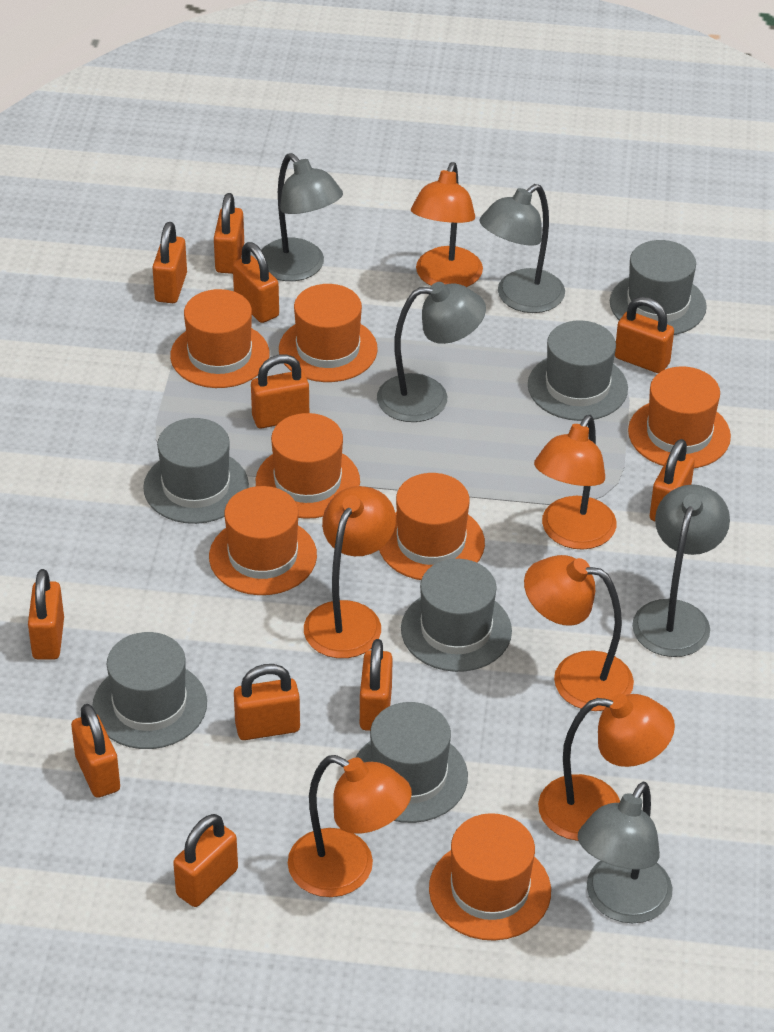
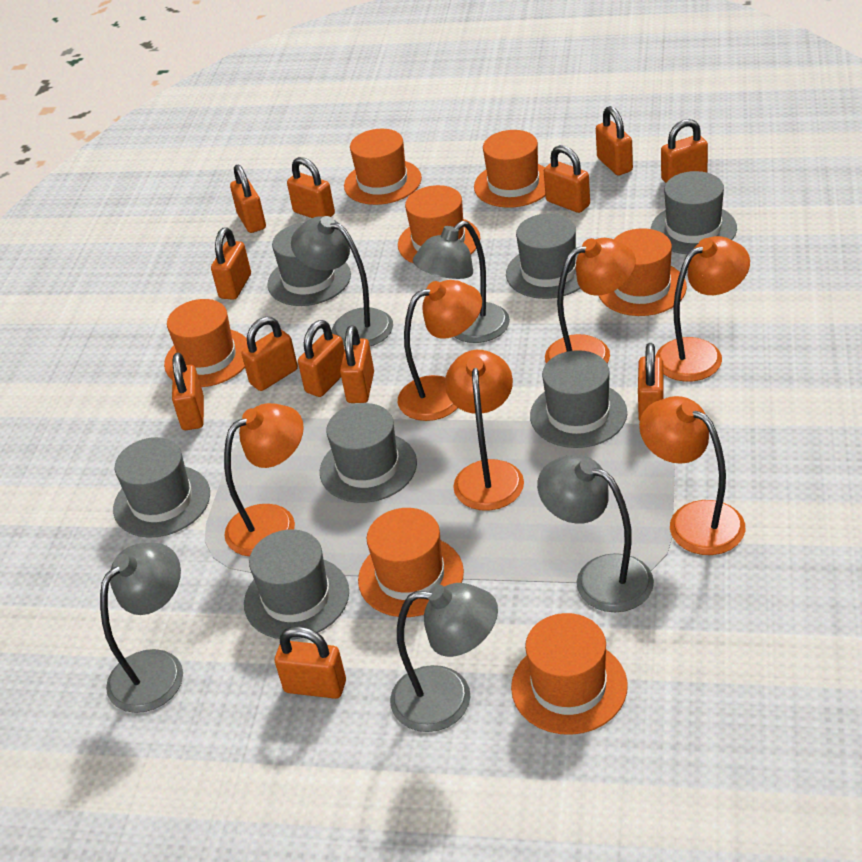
grey hat: [92,632,207,749] [143,418,249,524] [355,702,468,823] [401,559,512,672] [528,320,628,421] [610,240,707,335] = 6 -> [113,437,210,538] [244,529,349,639] [267,223,351,306] [320,403,417,503] [506,213,581,299] [530,350,627,448] [651,171,737,254] = 7
orange padlock: [28,569,64,660] [71,704,120,798] [152,222,187,303] [173,814,238,907] [214,193,244,274] [233,242,279,323] [234,664,300,740] [251,354,309,428] [360,639,393,731] [615,297,674,373] [650,439,695,521] = 11 -> [172,353,204,430] [211,227,251,300] [230,165,266,233] [242,317,298,391] [275,626,346,699] [287,157,335,218] [298,320,345,397] [340,325,374,403] [544,145,590,213] [596,106,633,176] [638,343,664,421] [661,119,708,183] = 12

